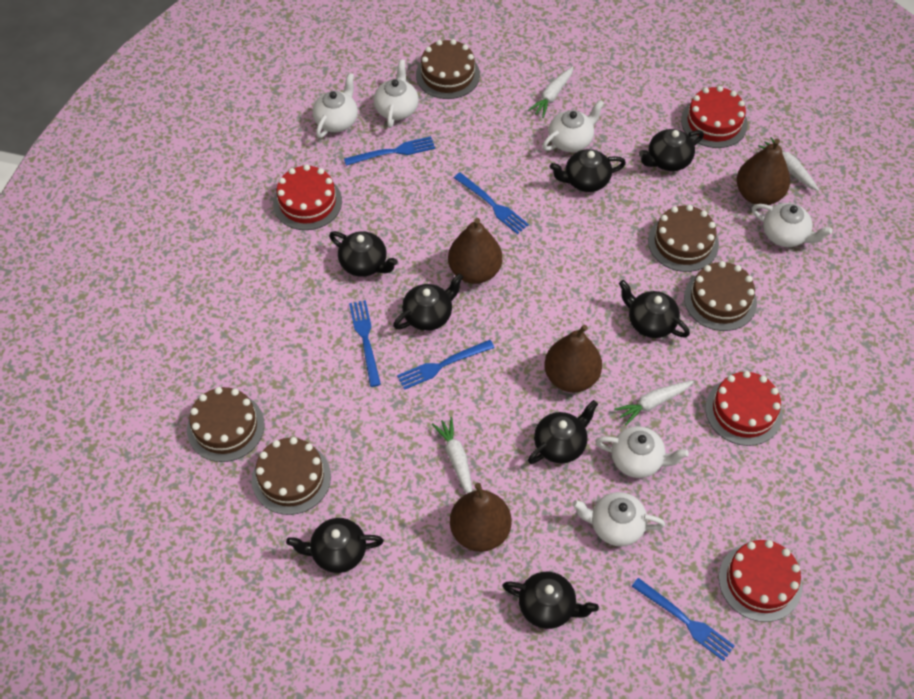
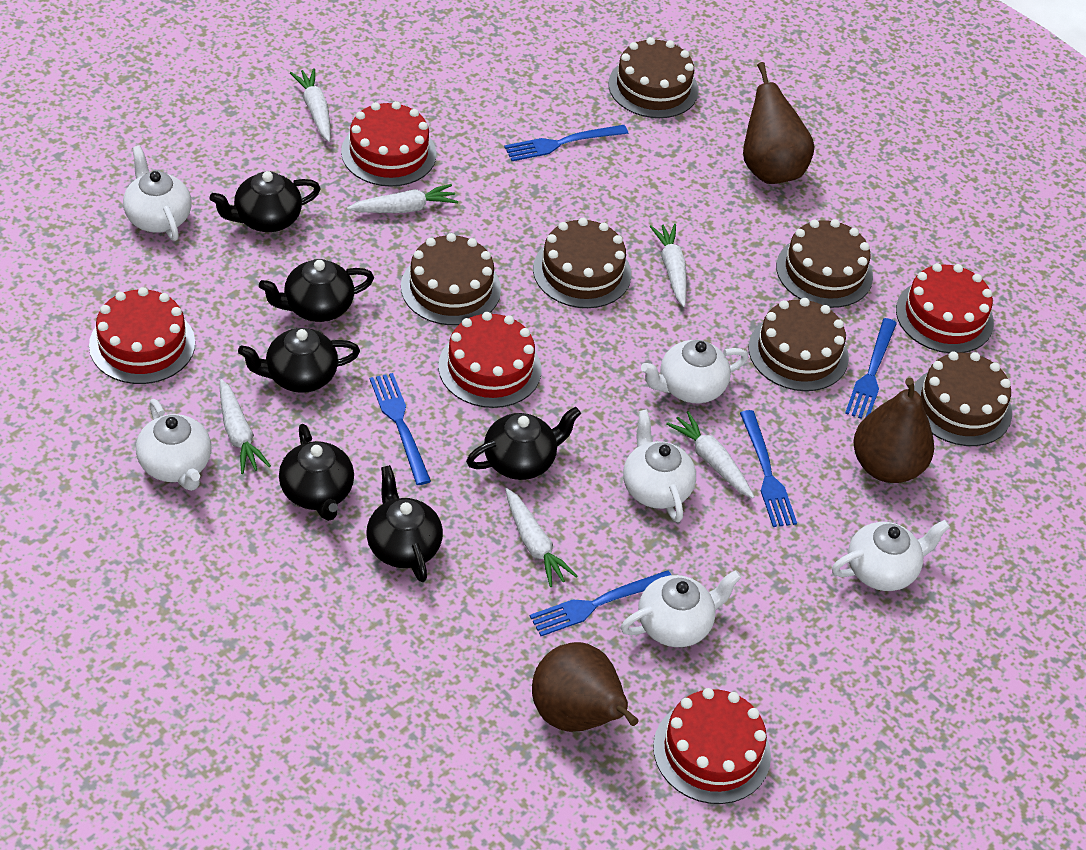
black teapot: [286,518,384,573] [329,231,398,277] [393,273,463,331] [502,572,599,629] [528,400,598,464] [550,149,626,192] [619,280,690,338] [639,129,704,171] = 8 -> [210,171,321,232] [238,328,360,393] [259,259,374,322] [279,424,354,521] [366,465,443,582] [466,407,581,480] = 6
brown cake: [187,387,265,462] [252,437,331,515] [416,39,480,99] [648,205,719,272] [684,261,757,331] = 5 -> [401,233,501,325] [533,218,631,308] [608,37,698,118] [749,298,849,391] [776,219,873,308] [914,351,1012,446] = 6
brown pear: [448,218,502,284] [450,483,511,552] [544,325,602,392] [737,138,790,205] = 4 -> [532,642,639,732] [743,62,815,184] [853,378,934,483] = 3
red cake: [273,164,342,230] [681,86,748,148] [705,371,783,446] [719,540,802,622] = 4 -> [89,287,195,384] [341,101,436,187] [438,312,541,408] [653,688,771,804] [896,263,994,353] = 5
white carrot: [432,417,472,494] [528,67,573,118] [614,381,694,426] [758,137,819,191] = 4 -> [220,379,271,474] [290,68,331,142] [347,184,458,213] [505,488,577,587] [650,224,687,307] [666,411,754,499] = 6

